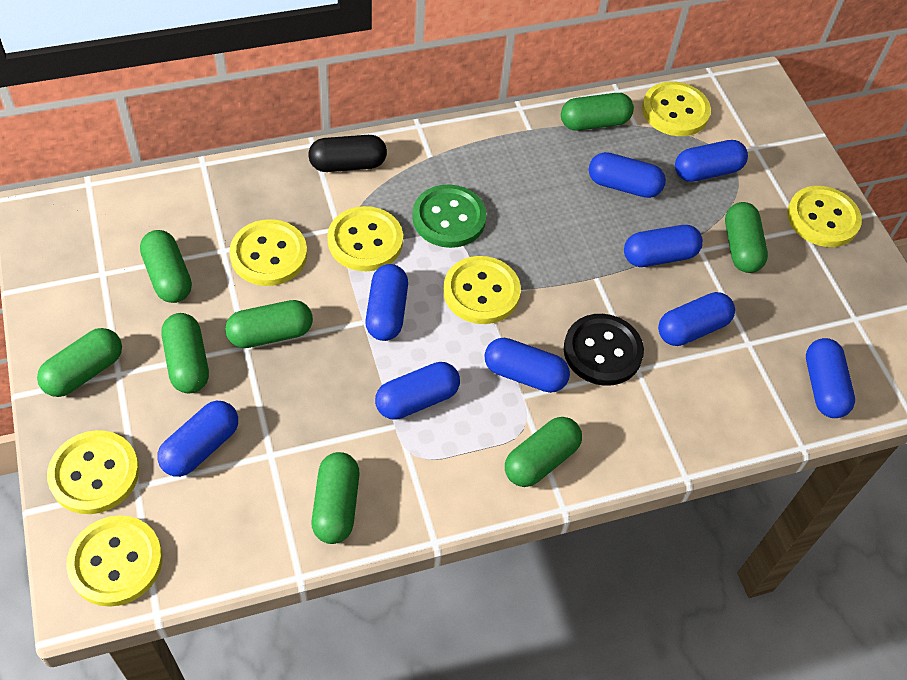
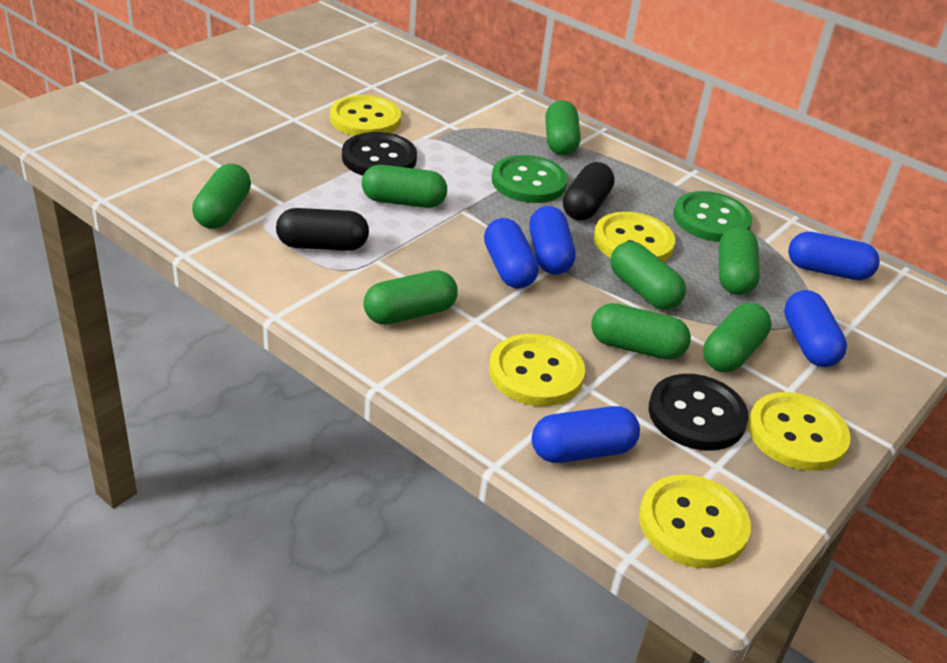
black button: [564,314,644,386] = 1 -> [342,132,417,176] [649,374,749,451] = 2
black capsule: [308,135,387,172] = 1 -> [276,208,369,251] [563,162,615,221] = 2
blue capsule: [157,401,238,477] [365,264,408,341] [375,362,460,420] [484,338,570,393] [589,152,666,198] [624,225,703,267] [658,292,735,346] [675,140,748,182] [806,338,855,418] = 9 -> [484,218,539,289] [529,206,575,275] [532,406,640,463] [784,290,847,367] [788,232,880,280] = 5
green button: [412,184,487,248] = 1 -> [492,155,568,203] [673,191,752,242] = 2
yellow button: [47,430,139,514] [66,515,163,607] [230,219,307,286] [327,206,403,271] [443,256,521,324] [642,81,711,136] [787,186,862,247] = 7 -> [330,95,401,136] [489,334,585,406] [594,212,675,262] [639,475,751,568] [748,392,851,471] = 5

